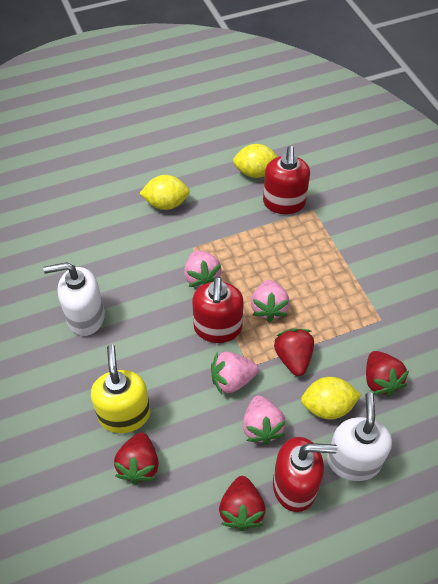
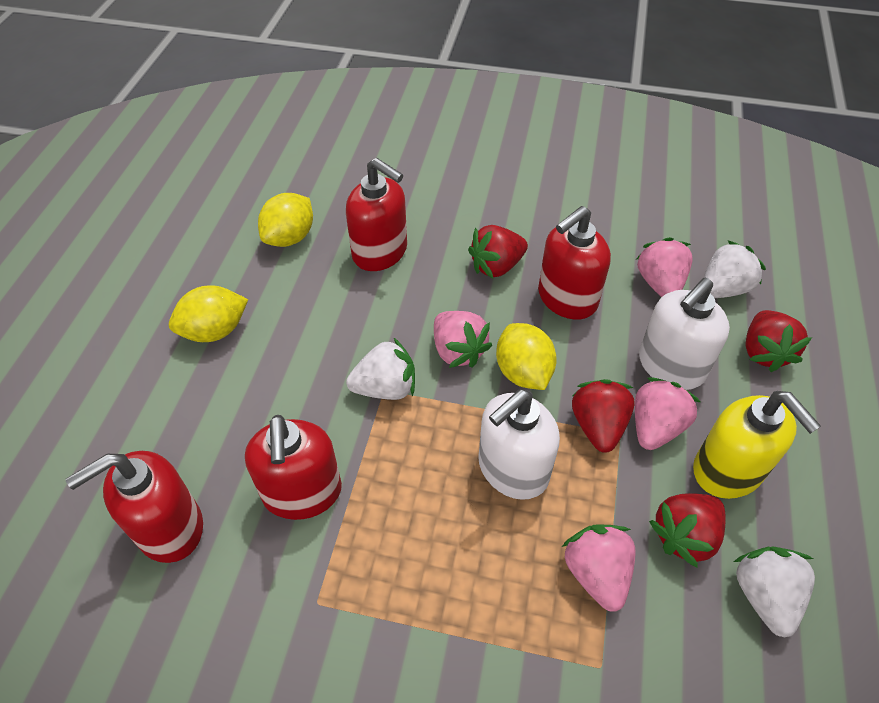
red soap dispenser: [192,276,244,343] [263,146,310,214] [273,437,337,512] = 3 -> [66,451,203,563] [245,415,342,520] [346,158,407,271] [538,206,611,320] = 4
white strawberry: none = 0 -> [346,338,415,400] [704,240,766,298] [734,546,815,638] = 3

